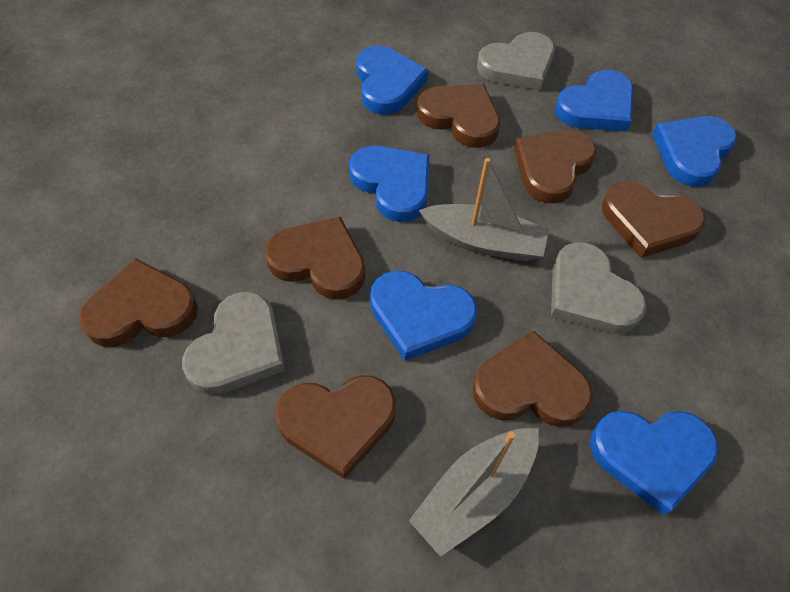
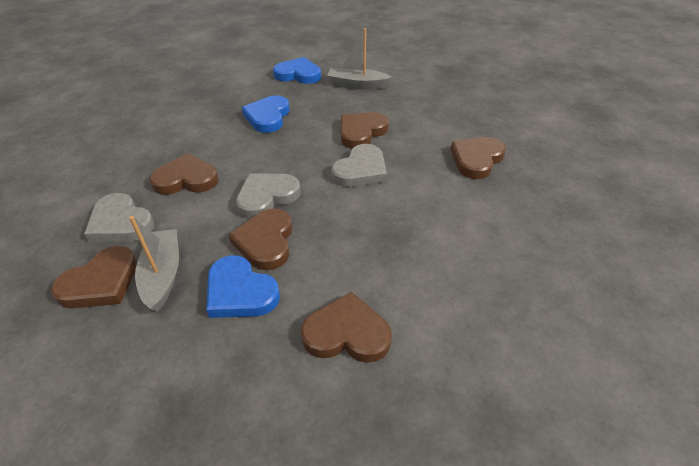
blue heart: [350,146,430,222] [356,46,428,114] [370,271,477,361] [555,70,634,132] [590,410,718,516] [652,116,737,187] = 6 -> [206,255,280,318] [241,96,290,133] [273,57,321,84] = 3
brown heart: [79,259,198,347] [265,217,365,300] [275,375,396,479] [417,84,500,148] [472,331,593,427] [514,130,597,204] [602,181,705,258] = 7 -> [51,246,137,308] [150,153,219,195] [228,208,292,270] [301,292,392,363] [341,112,389,148] [450,137,506,179] = 6

